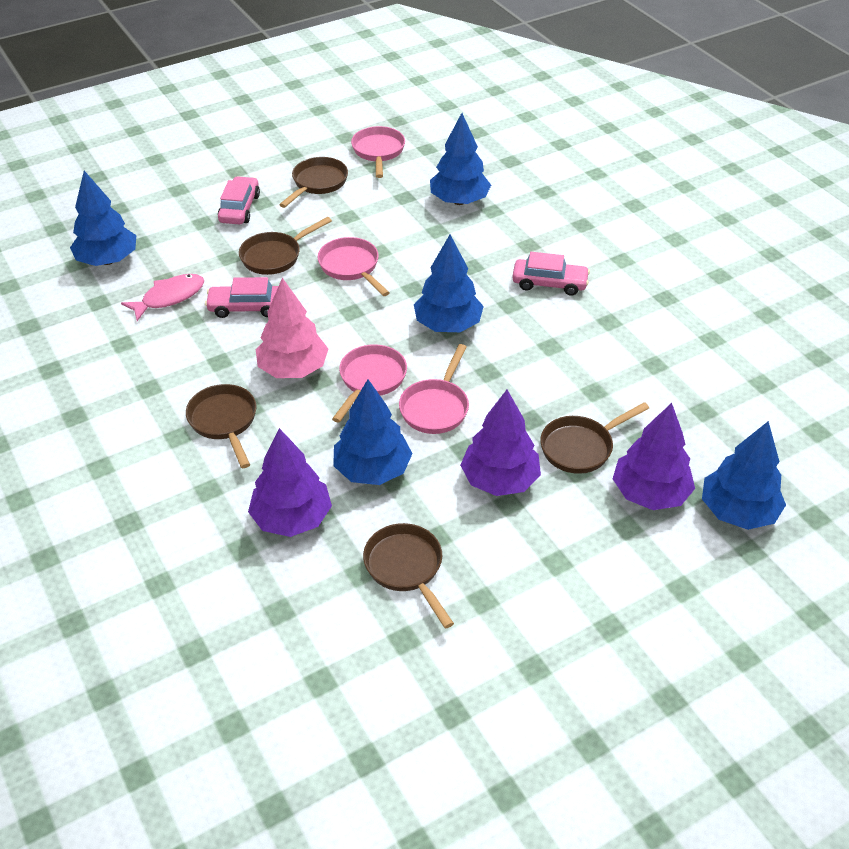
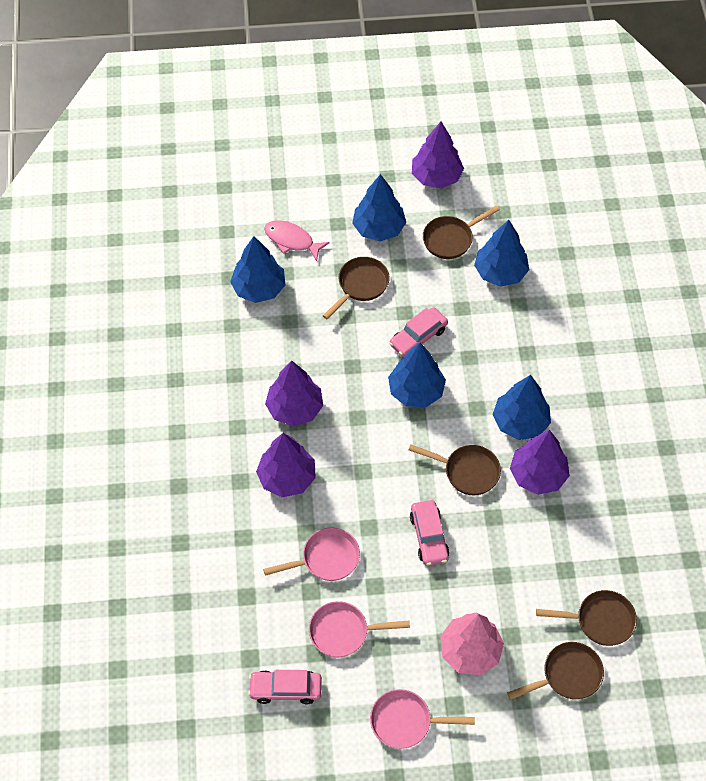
pink pan: [318,237,390,296] [332,344,407,423] [351,126,405,178] [399,344,469,434] = 4 -> [263,528,360,581] [309,601,410,657] [370,689,475,749] = 3
purple tree: [248,428,332,537] [460,390,541,496] [613,403,695,510] = 3 -> [256,433,316,497] [265,360,323,426] [412,122,464,189] [510,430,570,495] = 4

